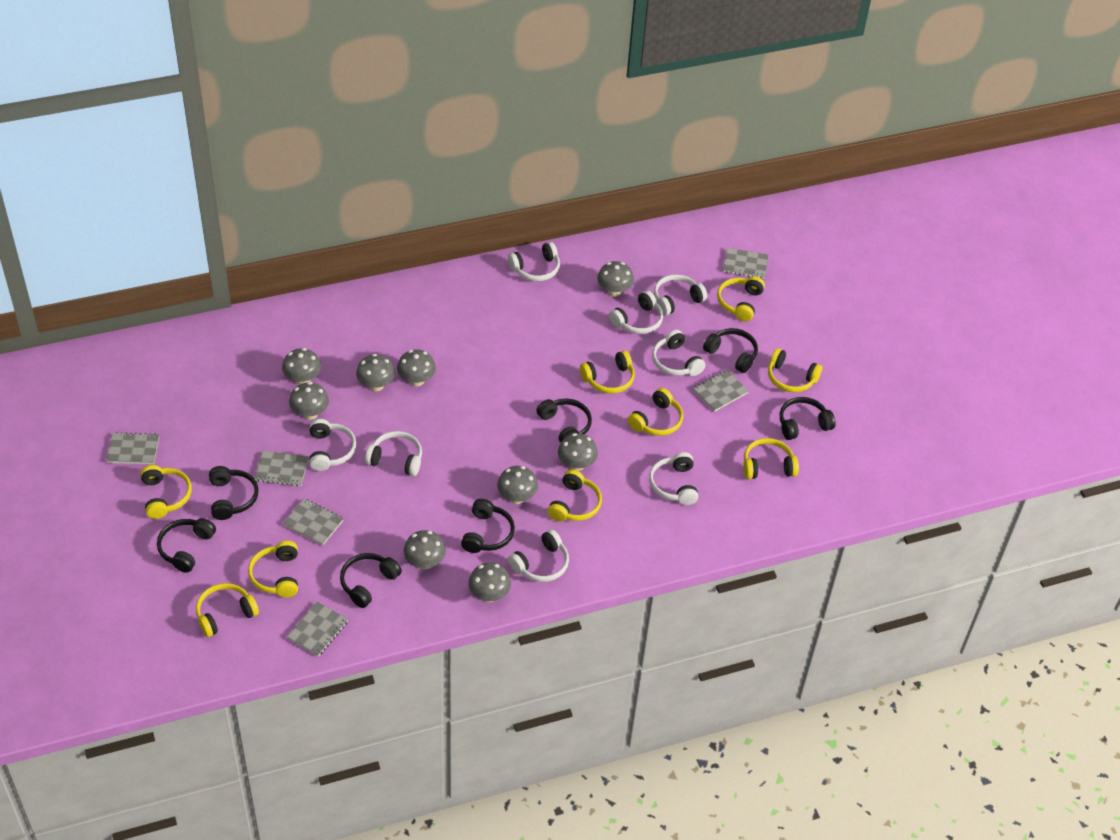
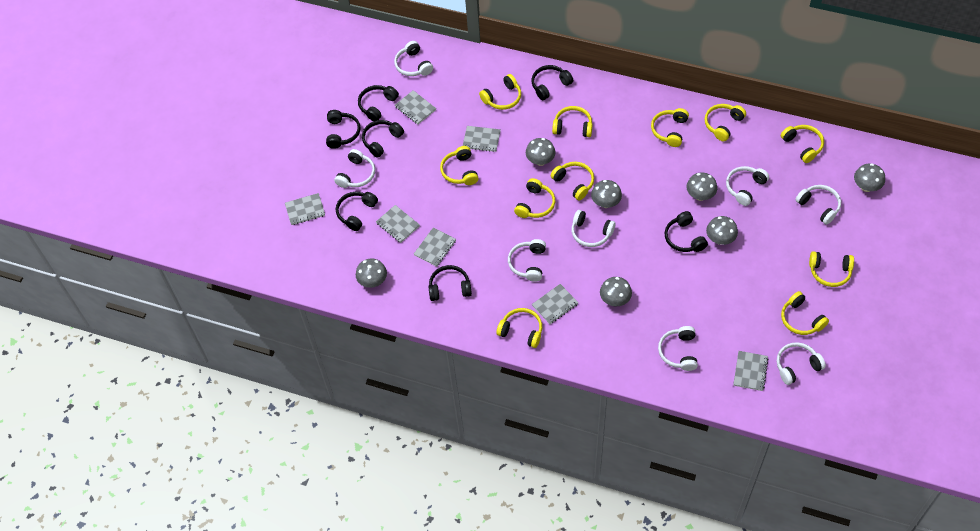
grey mushroom: [282,348,321,385] [289,382,329,420] [356,354,395,391] [397,349,436,386] [404,530,446,570] [468,563,511,602] [497,466,538,504] [558,433,598,471] [597,261,634,297] = 9 -> [356,258,387,288] [526,138,555,166] [591,180,622,208] [600,277,632,306] [687,172,717,201] [706,216,738,245] [854,164,885,192] = 7
grey notebook: [106,432,159,464] [254,451,309,486] [283,498,344,546] [287,602,348,657] [693,370,749,412] [723,248,769,279] = 6 -> [285,193,325,225] [376,205,420,243] [395,90,436,124] [414,228,456,267] [463,126,501,152] [532,284,578,324] [733,351,769,391] = 7
yellow headphones: [141,465,192,519] [196,583,259,637] [248,541,298,598] [547,470,602,522] [580,350,635,393] [627,388,683,436] [717,276,765,321] [743,438,799,479] [768,348,822,392] = 9 -> [440,146,479,185] [479,74,521,110] [496,308,542,348] [514,178,555,218] [551,162,594,200] [552,106,592,137] [651,108,689,147] [705,104,746,141] [781,125,824,163] [781,291,829,335] [809,251,854,287] = 11

